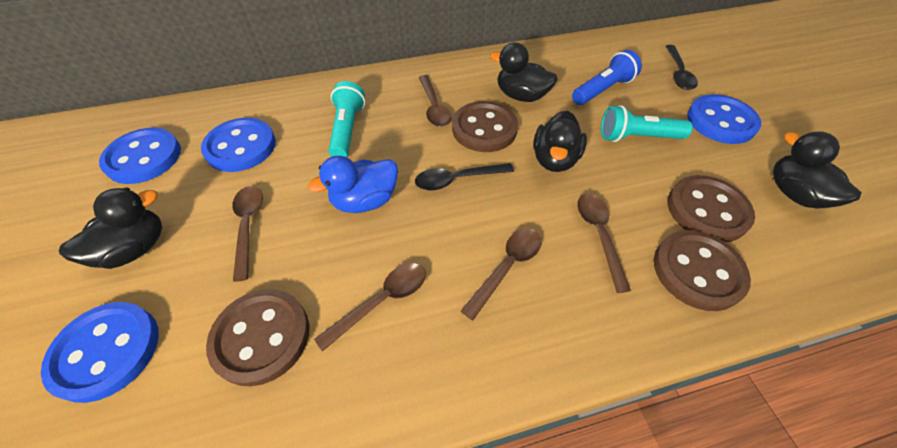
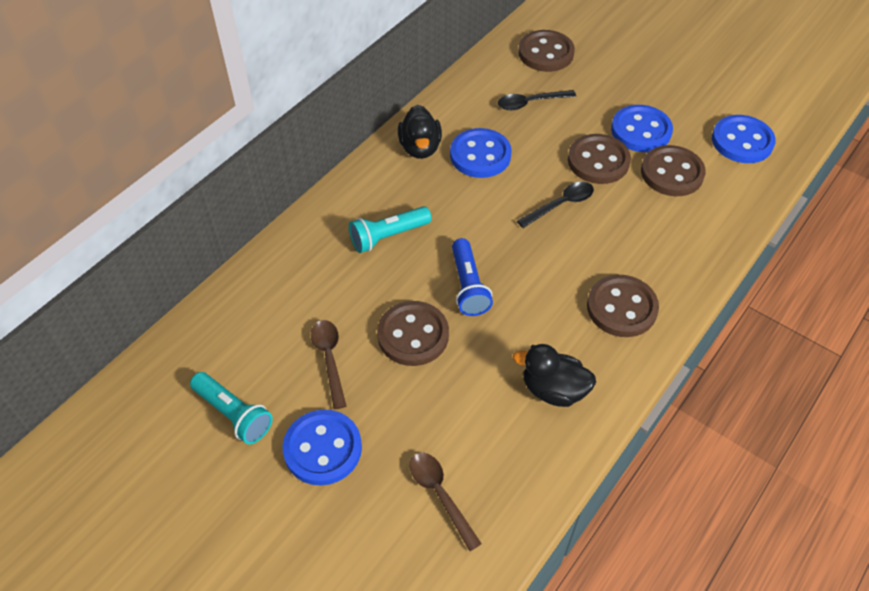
black duck: [59,187,162,269] [490,42,558,102] [533,110,587,172] [773,131,862,209] = 4 -> [398,105,442,159] [513,344,596,407] = 2
blue duck: [308,156,398,213] = 1 -> none = 0
brown button: [206,289,310,386] [452,101,518,152] [654,230,751,311] [667,175,755,242] = 4 -> [377,301,449,366] [518,30,575,72] [568,134,631,184] [587,275,659,337] [641,145,706,196] = 5
brown spoon: [232,186,263,282] [314,263,426,352] [419,75,452,127] [461,228,542,320] [577,194,631,293] = 5 -> [311,320,346,409] [410,453,481,551] = 2

